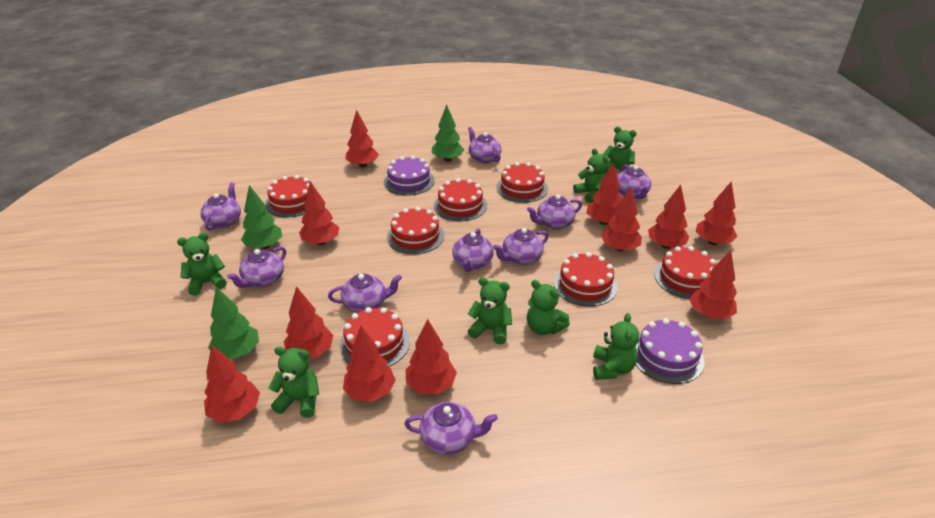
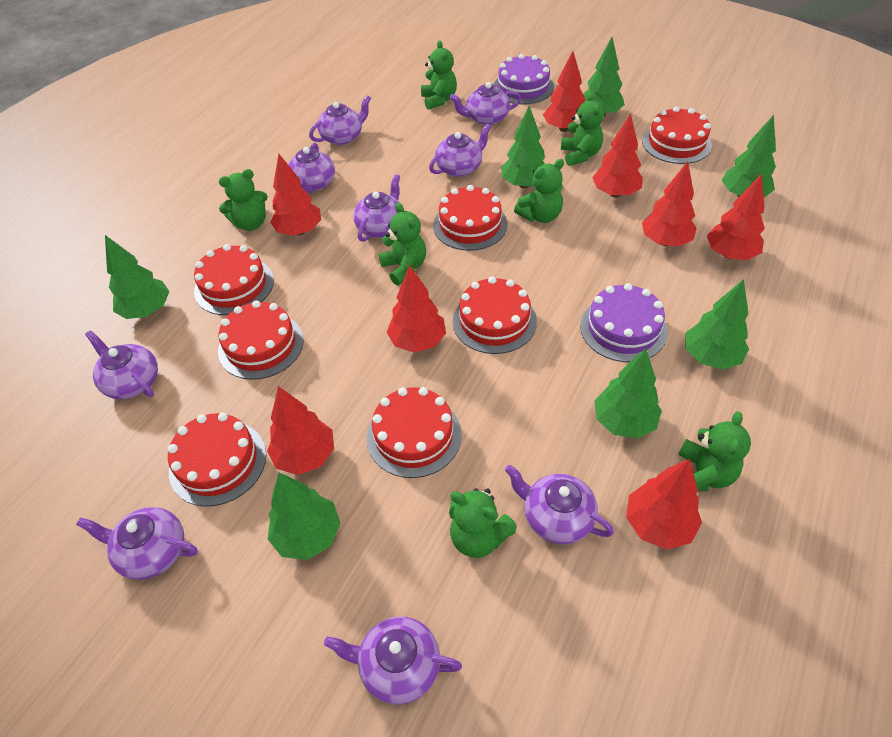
green tree: [208,287,259,360] [241,185,282,249] [432,105,464,162] = 3 -> [105,235,170,319] [268,473,341,560] [502,106,545,188] [583,37,625,116] [595,349,662,439] [685,279,749,370] [722,115,776,197] = 7
red tree: [204,345,260,423] [284,286,333,358] [299,181,339,245] [343,326,396,402] [345,110,379,168] [405,319,457,394] [586,162,622,225] [601,188,642,252] [648,184,689,249] [689,250,737,319] [696,181,738,245] = 11 -> [267,386,334,475] [270,154,321,236] [387,265,446,352] [543,51,586,132] [592,113,643,197] [626,459,702,550] [642,161,697,247] [707,174,765,260] = 8

